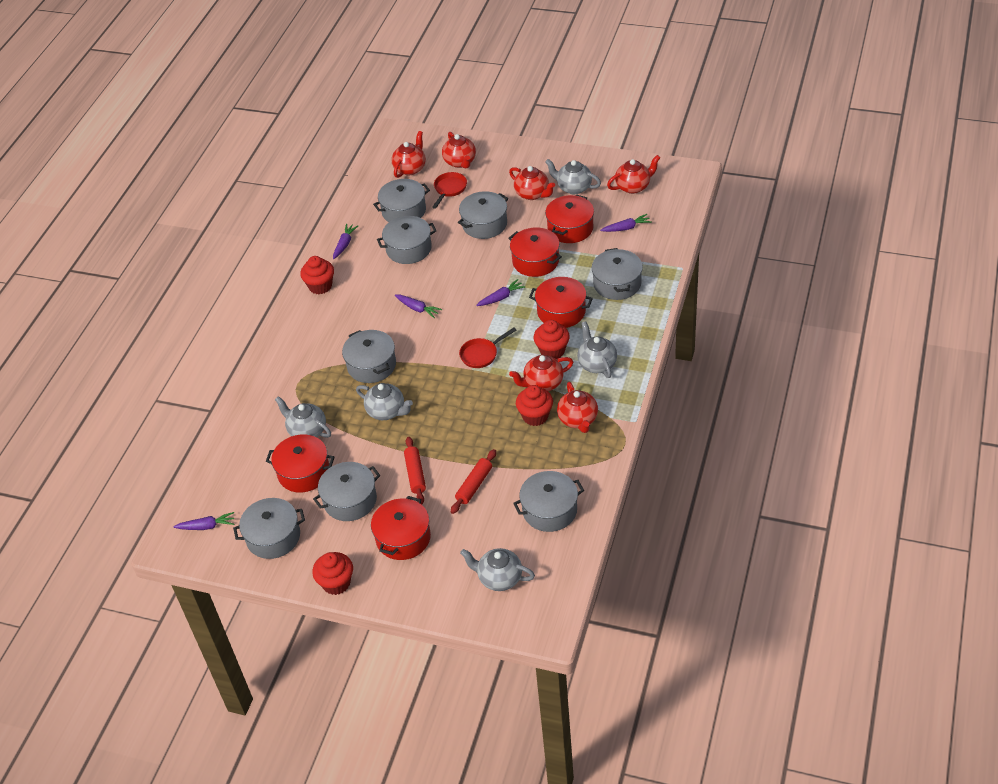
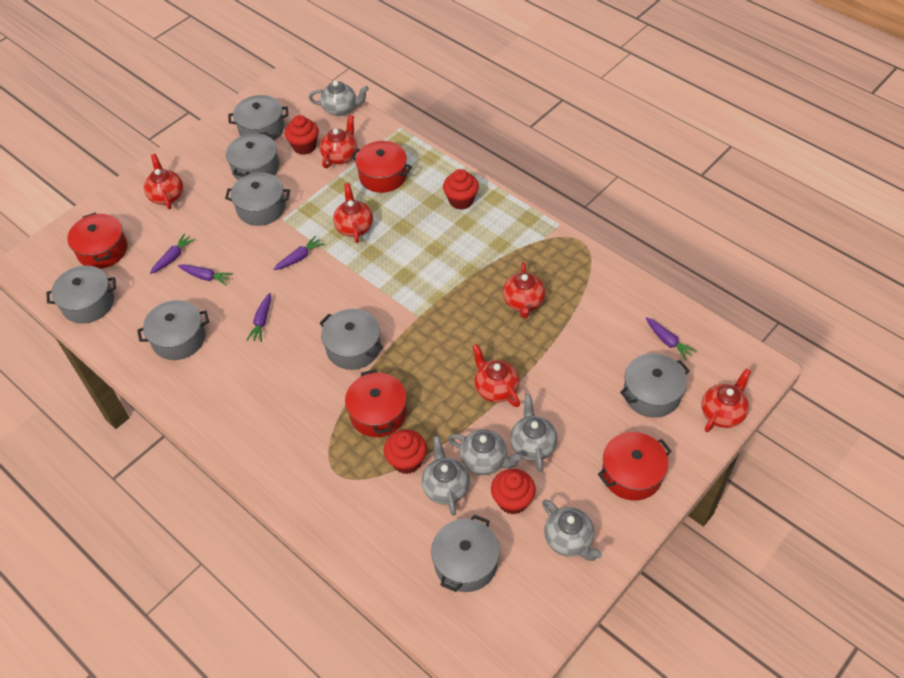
red pan: [432,172,467,209] [459,328,516,368] = 2 -> none = 0
red pot: [266,434,335,493] [371,496,431,560] [509,227,562,277] [529,277,593,328] [545,195,594,243] = 5 -> [67,213,127,269] [345,369,407,437] [351,141,412,193] [598,432,672,501] = 4
red rolling pin: [404,437,426,505] [451,449,496,514] = 2 -> none = 0

